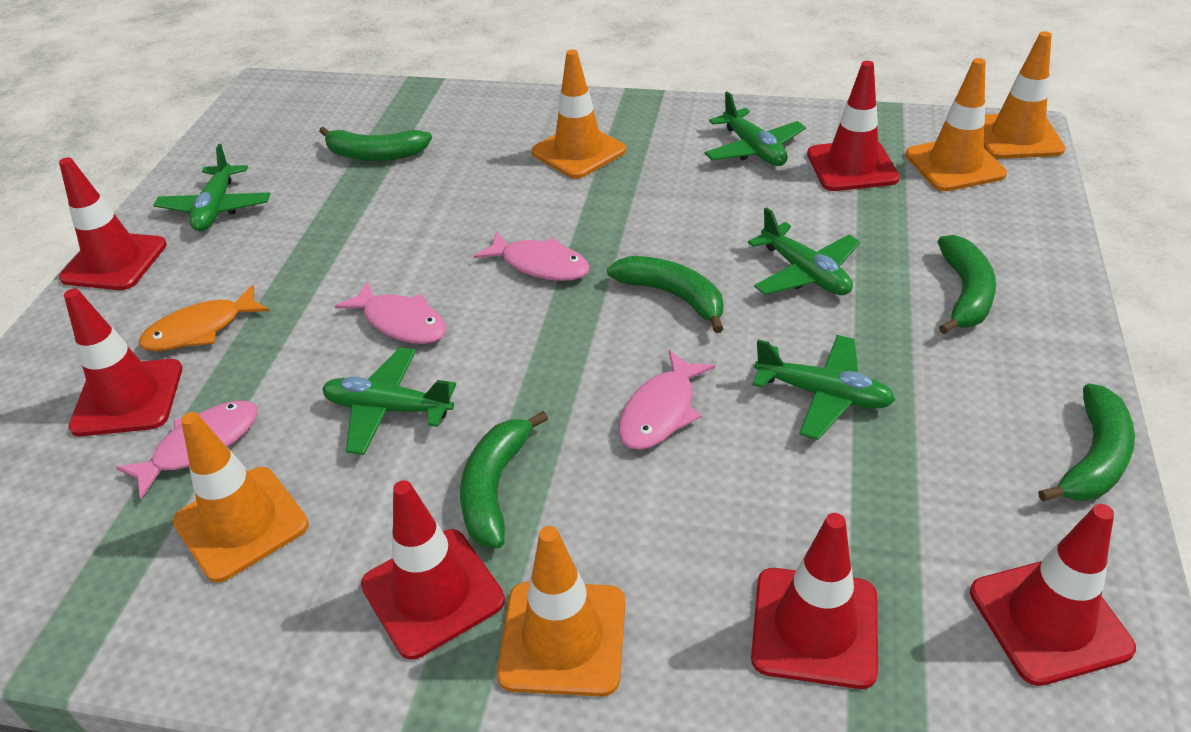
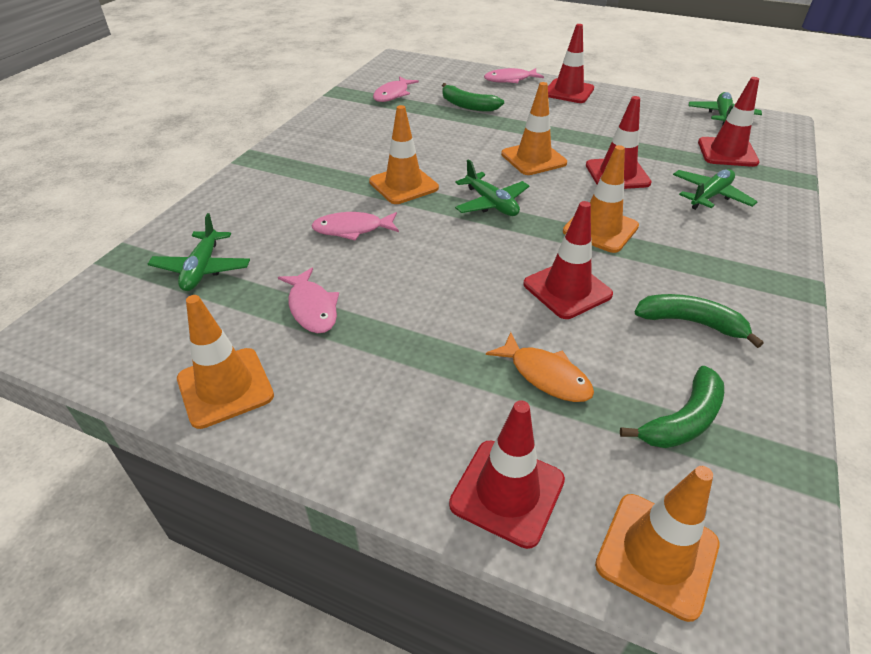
green banana: [319,127,432,161] [460,411,548,548] [607,256,723,333] [938,235,996,334] [1038,384,1135,502] = 5 -> [442,83,504,112] [620,366,724,448] [634,294,764,348] = 3
green plane: [153,144,271,231] [322,348,456,455] [704,91,806,166] [748,207,861,295] [752,335,895,440] = 5 -> [148,213,250,291] [455,159,529,216] [673,169,758,210] [689,92,762,126] = 4
red traffic cone: [59,157,167,290] [64,289,182,436] [361,480,505,660] [751,513,878,689] [807,61,900,191] [970,504,1136,686] = 6 -> [449,400,565,549] [523,201,613,319] [548,24,594,103] [586,96,652,189] [698,77,759,167] = 5

